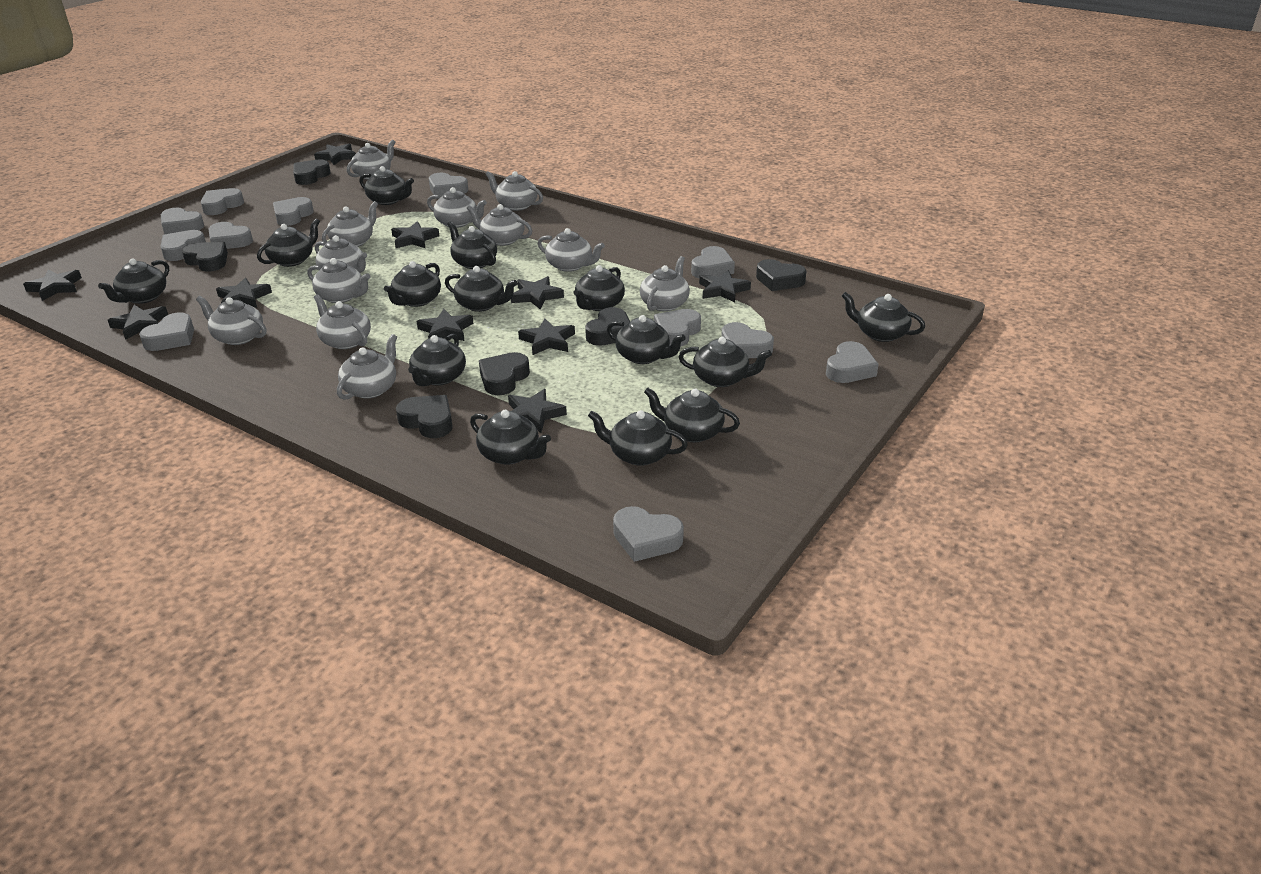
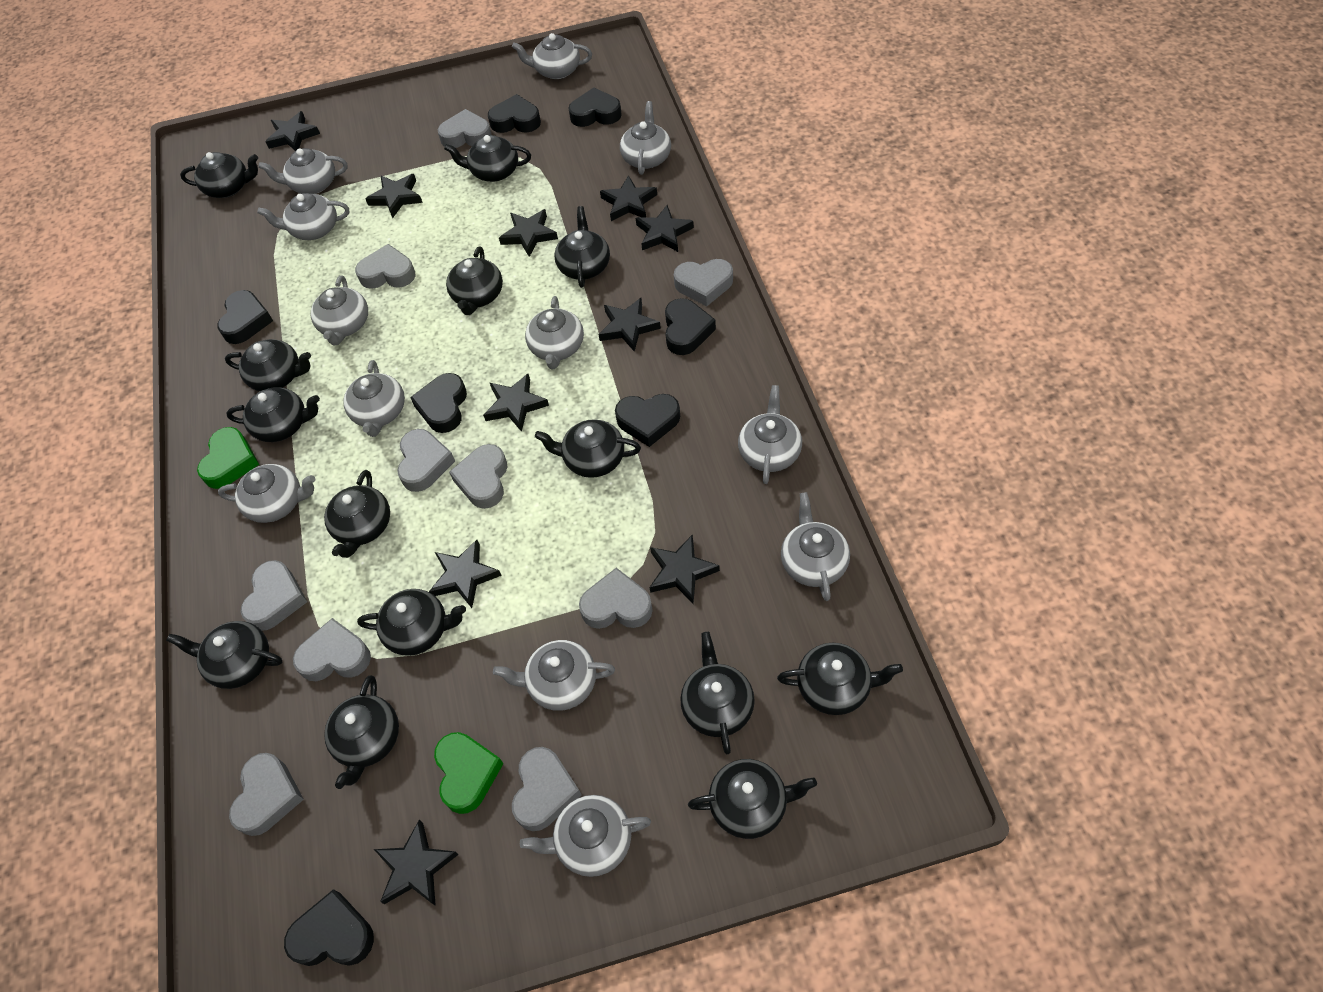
black heart: [182,242,228,271] [293,159,331,185] [396,395,453,438] [479,352,530,395] [585,307,630,346] [756,259,807,291] = 6 -> [217,290,273,344] [284,889,374,966] [410,373,467,433] [488,94,541,133] [568,88,622,127] [615,394,680,447] [665,298,716,355] = 7
green heart: none = 0 -> [197,427,259,489] [434,732,503,814] = 2
grey heart: [139,312,194,351] [160,230,206,261] [161,208,204,234] [201,188,244,215] [209,222,253,249] [273,197,314,226] [429,173,468,197] [613,506,684,562] [654,309,701,347] [691,246,735,278] [721,322,774,358] [826,341,879,383] = 12 -> [229,753,304,836] [241,560,307,631] [293,618,371,681] [355,244,416,289] [397,429,455,492] [438,109,492,148] [449,444,507,509] [512,747,581,831] [579,568,653,629] [674,259,733,306] = 10

